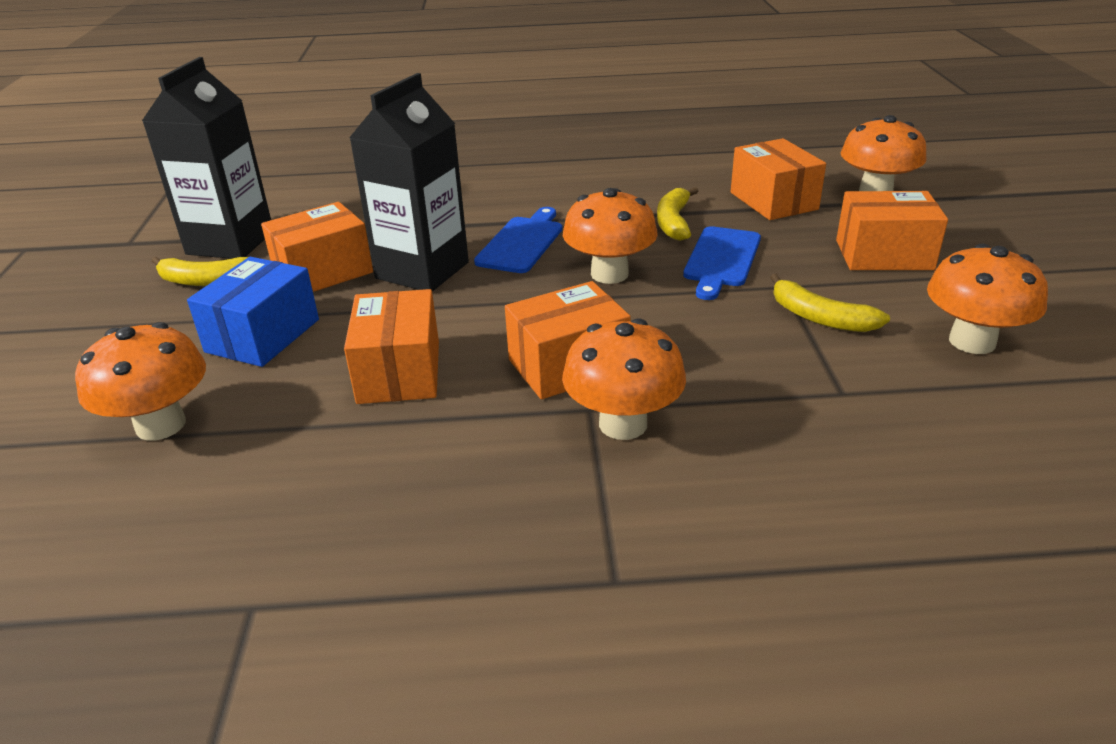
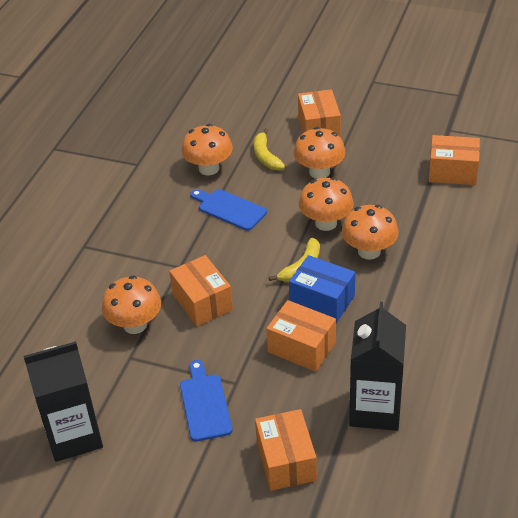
yellow banana: [152,257,248,286] [657,187,698,241] [770,273,890,332] = 3 -> [254,128,285,170] [269,238,320,282] = 2

